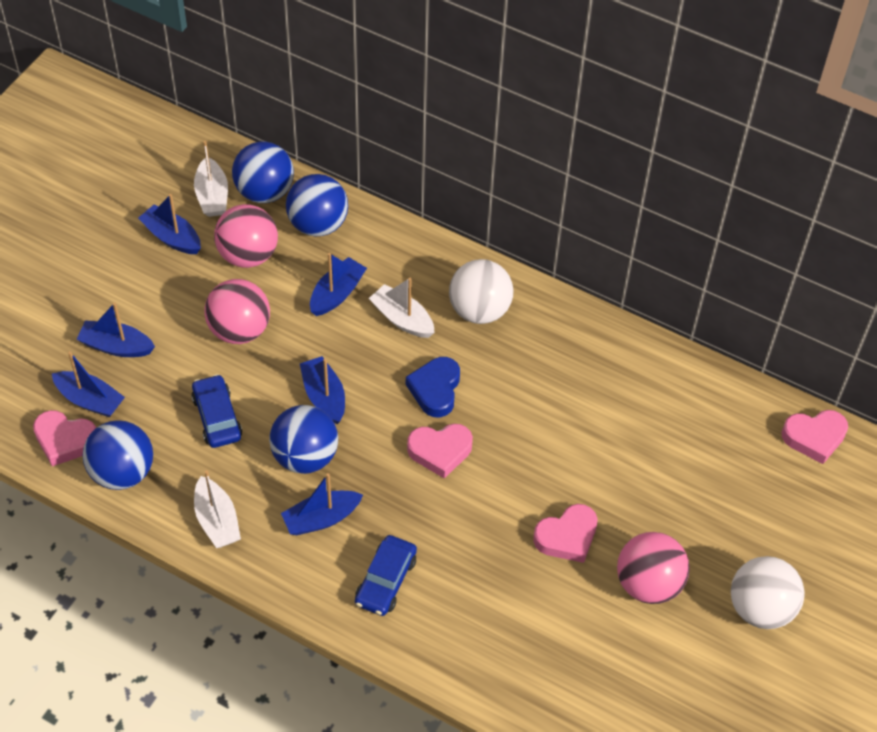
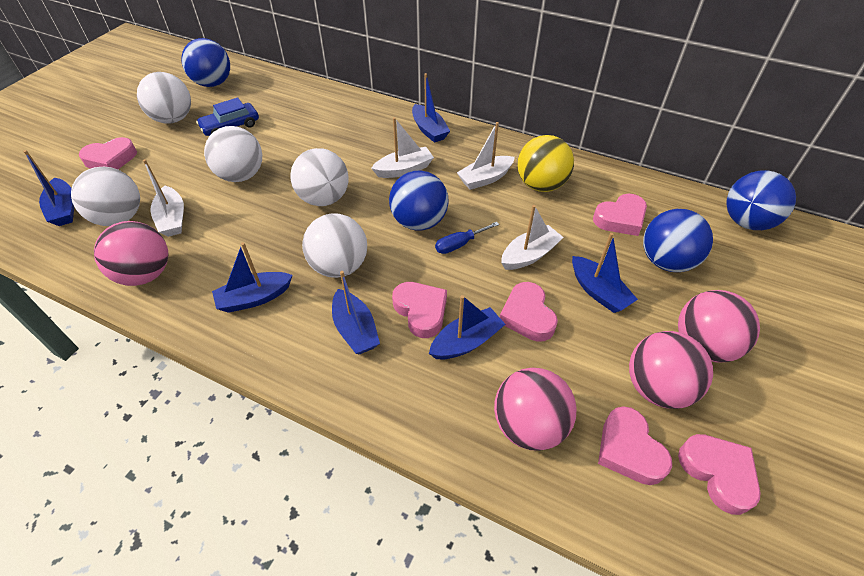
blue car: [191,374,242,448] [355,535,417,616] = 2 -> [196,98,259,136] = 1
blue heart: [406,357,460,417] = 1 -> none = 0
blue screwdriver: none = 0 -> [435,222,499,254] = 1
pink ball: [204,279,270,344] [214,204,278,268] [617,532,690,604] = 3 -> [94,221,168,286] [494,368,577,451] [629,331,713,409] [678,290,760,363] = 4
pink heart: [33,410,96,466] [407,424,473,478] [533,504,598,563] [781,410,848,464] = 4 -> [79,137,137,169] [392,282,447,338] [500,282,558,342] [593,194,647,236] [598,406,672,485] [678,434,761,515] = 6
white ball: [449,259,513,324] [731,556,805,629] = 2 -> [71,167,140,226] [137,72,191,124] [204,126,262,182] [290,148,348,206] [302,214,367,278] = 5
white boat: [194,141,228,217] [194,471,241,548] [369,278,435,338] = 3 -> [143,159,184,237] [371,117,434,178] [457,122,515,190] [501,205,564,270] = 4
yellow ball: none = 0 -> [517,135,574,192] = 1

